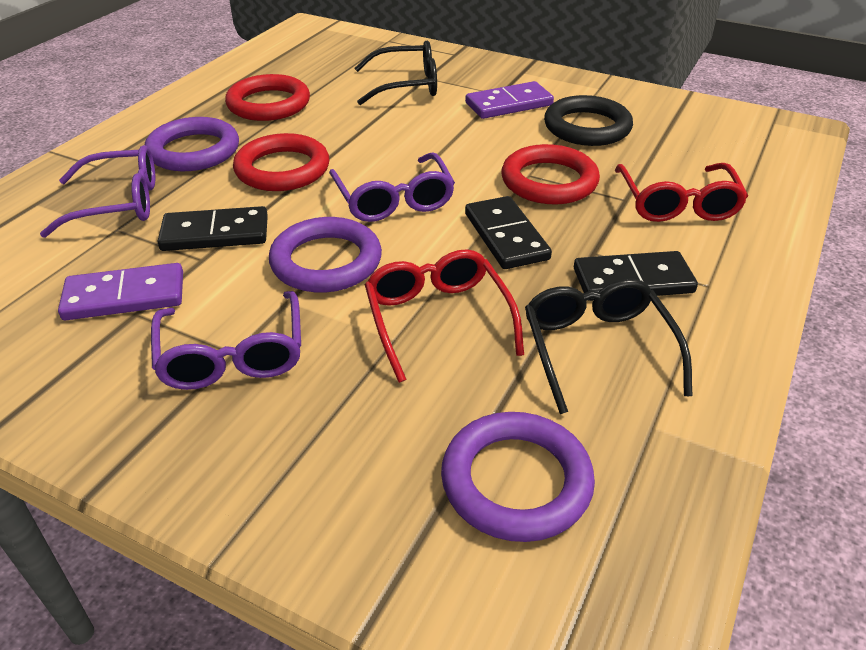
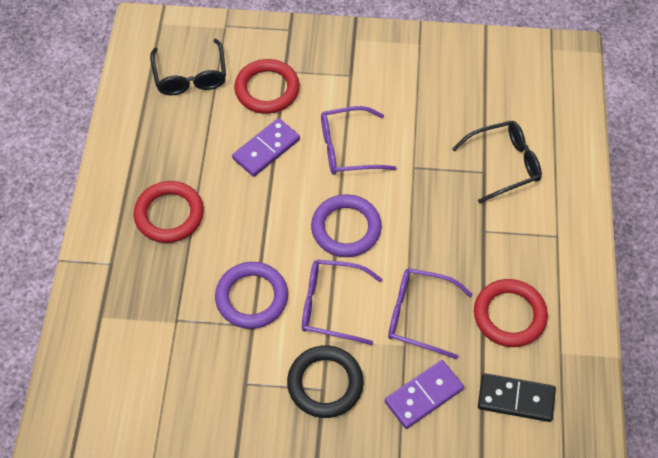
black domino: [158,206,268,251] [465,196,552,269] [574,251,698,301] = 3 -> [478,373,556,422] = 1
purple ring: [145,117,239,171] [269,217,382,293] [441,412,595,542] = 3 -> [215,262,288,329] [311,194,382,257] = 2
red glasses: [365,249,524,383] [615,163,748,222] = 2 -> none = 0

